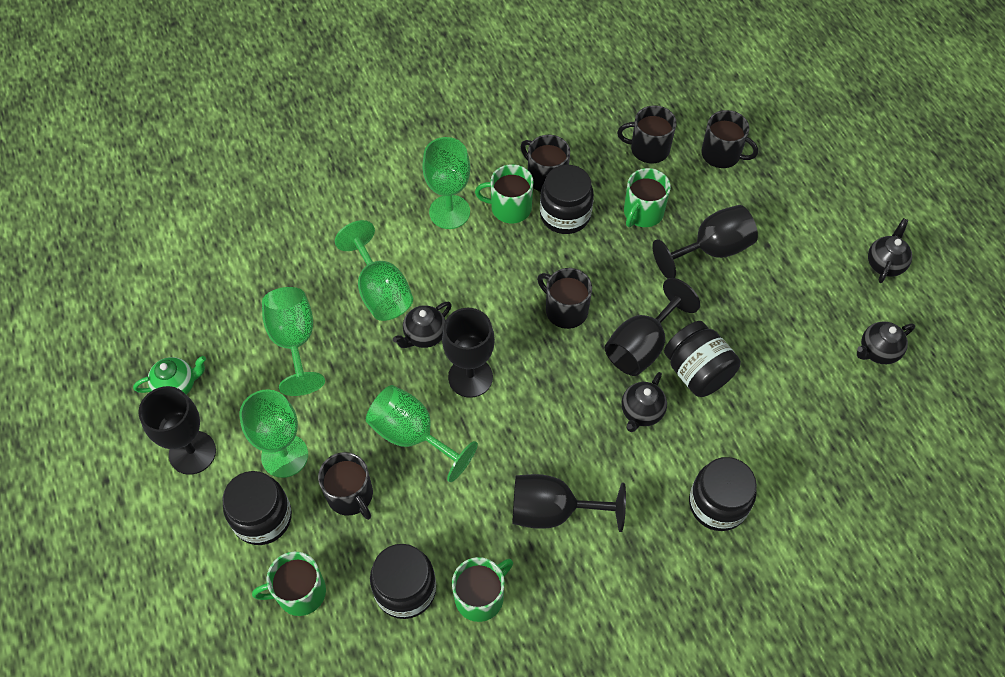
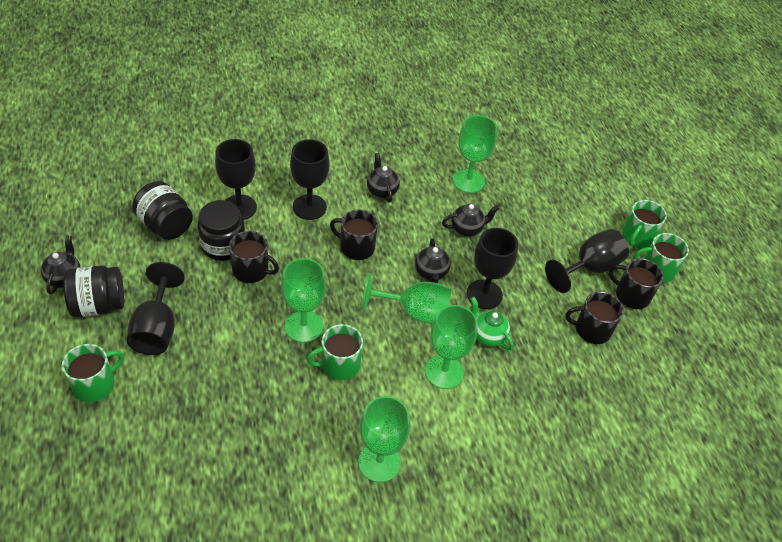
black jar: [223,471,292,545] [370,544,436,619] [540,165,594,234] [664,321,741,397] [689,457,757,531] = 5 -> [63,265,124,317] [132,181,193,240] [198,200,245,261] = 3
black mug: [318,452,373,520] [521,135,570,192] [537,268,592,329] [617,105,677,163] [701,110,758,168] = 5 -> [229,231,279,283] [330,209,378,260] [565,292,624,344] [609,258,664,309] = 4

